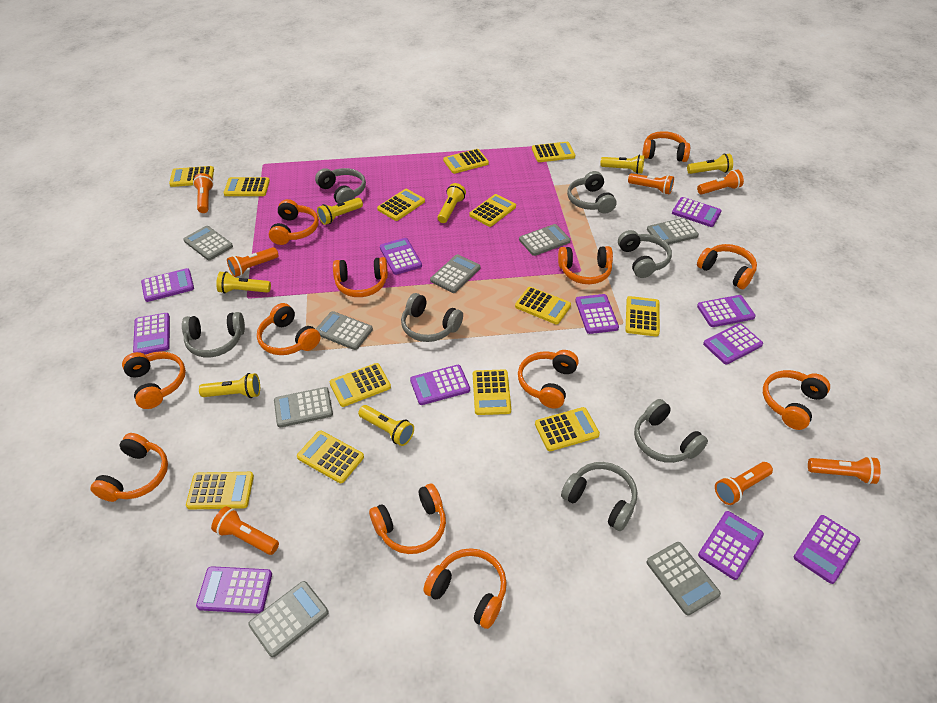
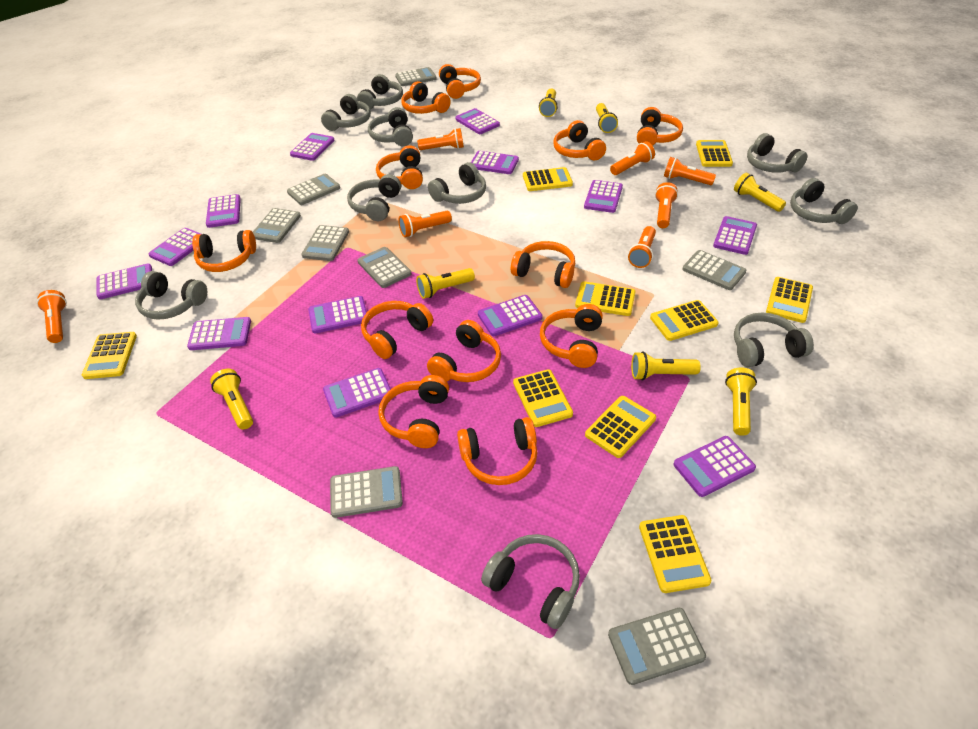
grey headphones: [182,312,245,357] [315,168,366,204] [401,293,463,342] [561,462,637,531] [567,171,617,214] [618,230,672,278] [634,399,708,463] = 7 -> [135,271,207,320] [321,94,371,131] [347,174,401,221] [357,74,403,109] [368,107,413,146] [428,162,486,204] [481,534,580,629] [734,313,814,367] [747,133,808,173] [790,178,858,224] = 10
purple calculator: [133,313,170,354] [141,268,194,302] [196,566,272,614] [380,238,422,275] [410,365,470,405] [575,294,619,334] [672,197,722,227] [697,295,756,327] [698,511,764,580] [703,323,763,365] [794,515,860,584] = 11 -> [97,264,152,299] [148,228,201,266] [187,317,251,350] [206,194,241,228] [290,133,335,161] [308,296,367,334] [323,368,391,417] [455,108,500,134] [471,151,519,174] [478,295,543,336] [584,180,623,213] [674,436,756,497] [713,216,757,255] = 13
yellow calculator: [169,166,214,187] [186,472,254,510] [223,177,270,196] [297,430,364,483] [330,363,391,407] [377,189,425,221] [443,149,489,174] [469,194,516,227] [473,369,511,415] [515,287,571,324] [532,142,575,162] [535,407,600,451] [625,296,660,337] = 13 -> [82,332,137,379] [513,369,573,427] [523,167,573,191] [575,281,636,316] [585,396,656,458] [639,515,712,593] [650,300,719,341] [696,140,733,167] [766,277,813,323] = 9

